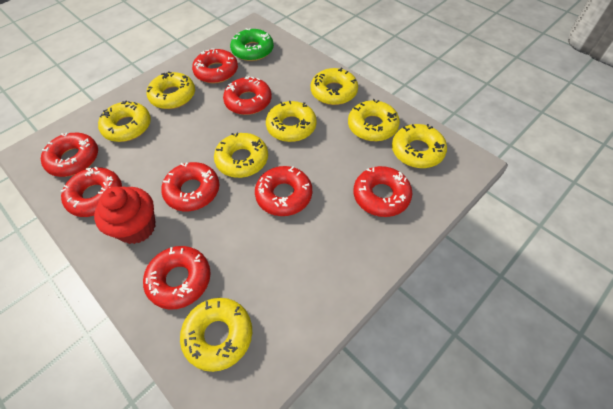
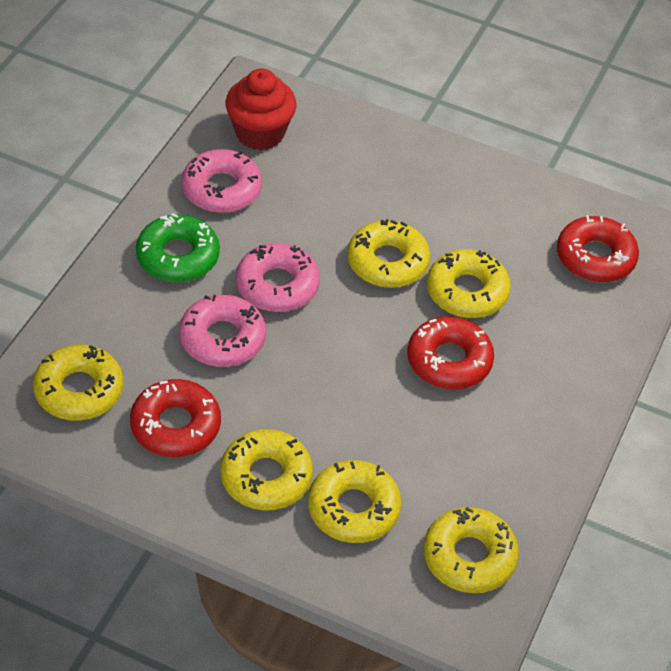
pink donut: none = 0 -> [179,295,266,367] [182,149,262,213] [236,243,320,312] = 3
red donut: [41,132,98,177] [61,167,122,217] [143,246,211,309] [161,162,219,211] [192,48,238,83] [223,76,272,115] [255,166,312,216] [354,166,412,217] = 8 -> [130,379,221,457] [407,316,494,389] [557,215,639,282] = 3
yellow donut: [98,101,151,142] [147,71,195,109] [180,298,252,372] [214,133,268,178] [266,101,317,142] [311,68,358,105] [348,99,400,141] [392,124,447,168] = 8 -> [33,345,124,420] [220,429,313,510] [308,460,402,543] [348,219,430,288] [423,507,519,593] [427,249,511,318] = 6

